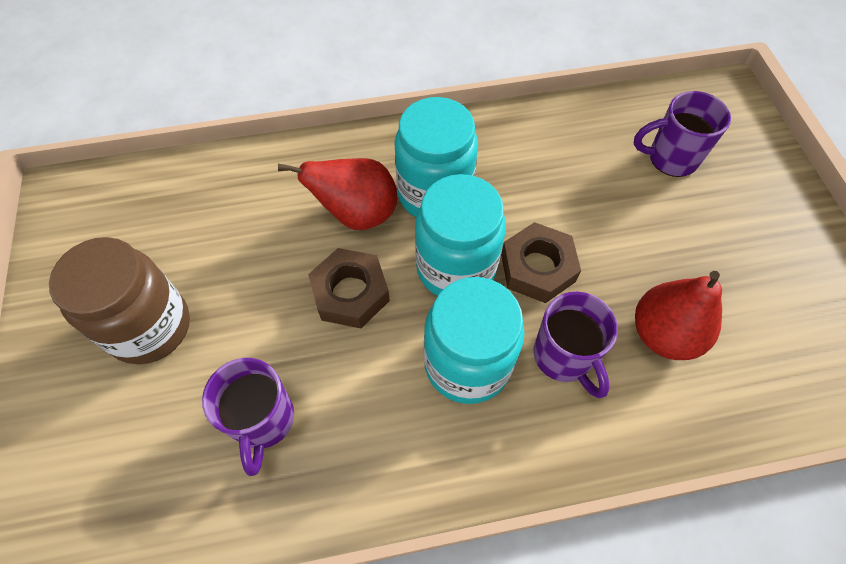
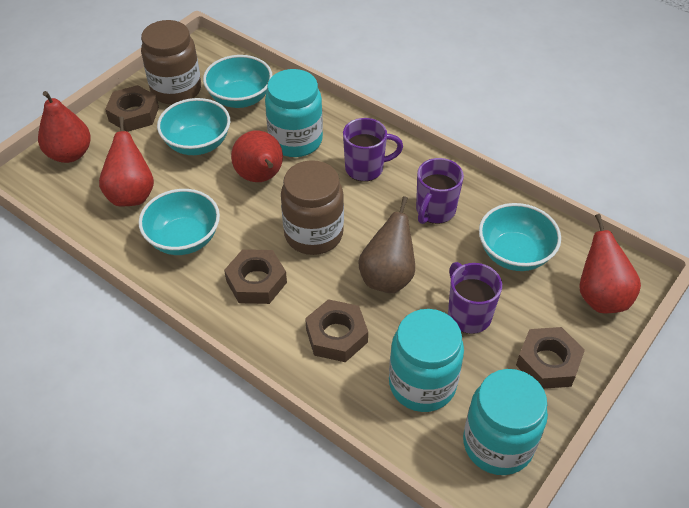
brown jar: [49,237,190,364] = 1 -> [141,20,201,105] [281,160,344,255] = 2
brown nut: [308,248,390,328] [501,222,581,303] = 2 -> [105,85,159,132] [224,249,287,304] [305,299,368,362] [516,327,585,389] = 4
brown pear: none = 0 -> [358,196,415,293] = 1
red pear: [278,158,398,230] [635,271,722,360] = 2 -> [38,91,91,163] [99,117,154,206] [231,130,283,182] [579,214,641,313] = 4
turquoise bowl: none = 0 -> [139,189,220,255] [157,98,230,155] [203,55,272,108] [479,203,561,271] = 4

